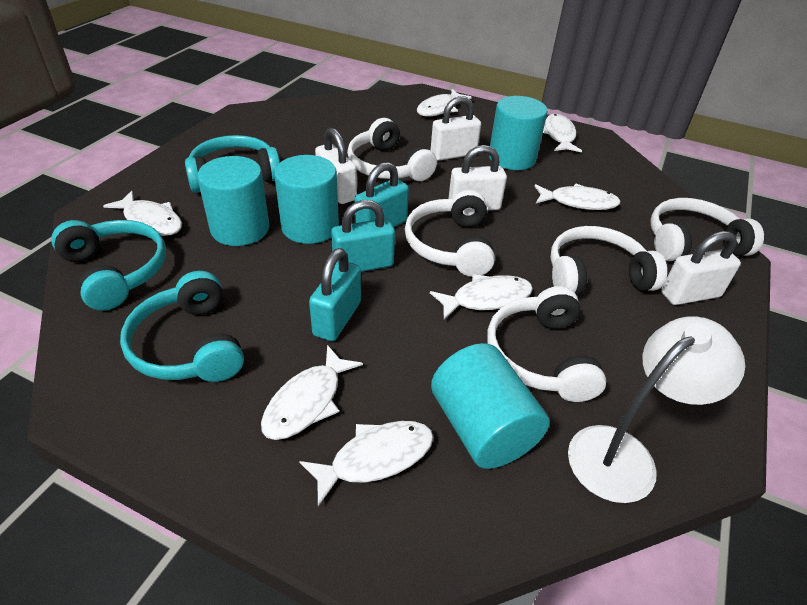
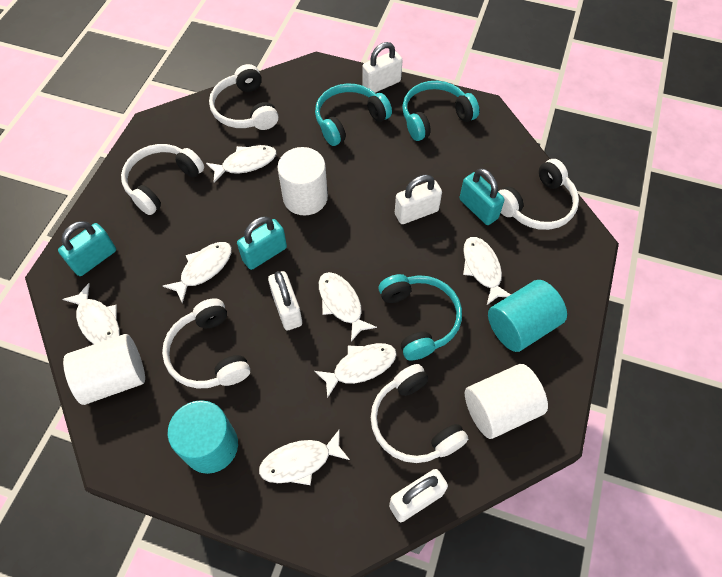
turquoise cylinder: [197,156,270,246] [274,155,339,244] [431,343,550,469] [489,96,547,170] = 4 -> [168,400,238,474] [488,280,567,352] = 2
white cylinder: none = 0 -> [63,334,145,405] [278,147,328,216] [465,364,548,439] = 3
white lamp: [568,316,745,503] = 1 -> none = 0

